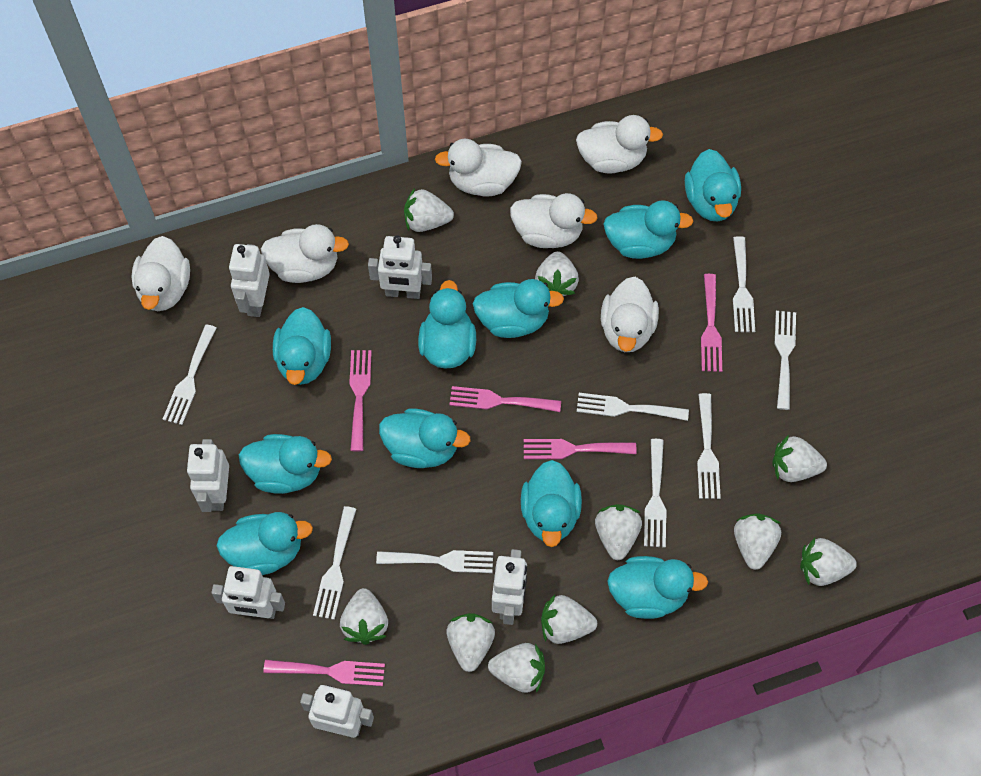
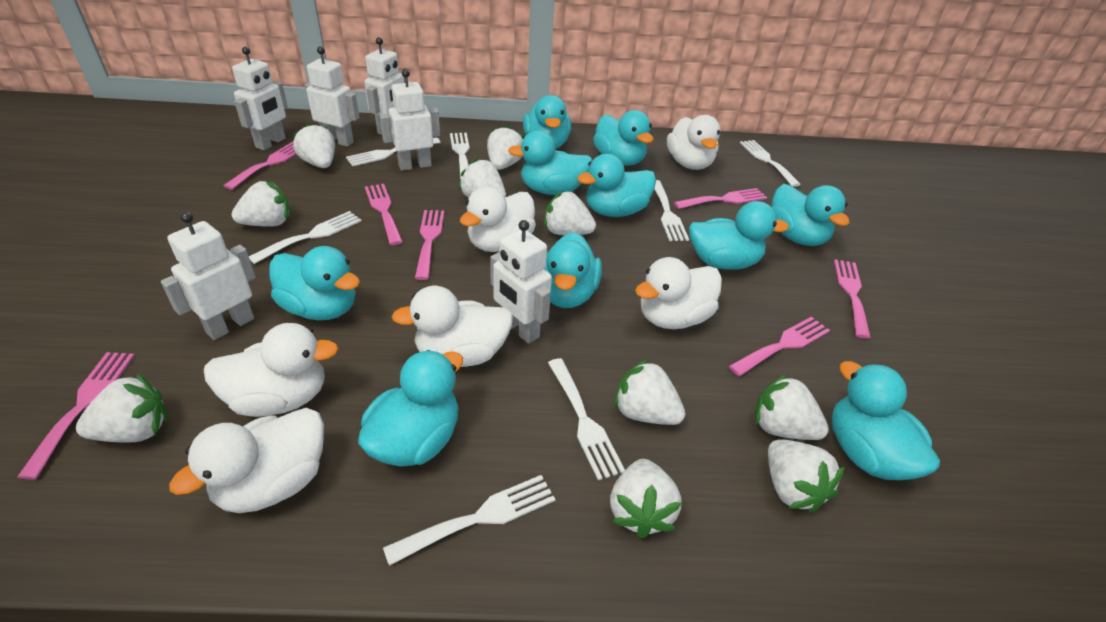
pink fork: [263,660,385,686] [349,350,372,451] [449,386,561,412] [524,439,637,459] [701,274,722,372] = 5 -> [17,352,135,480] [223,142,296,190] [365,184,403,245] [415,210,444,280] [674,188,767,209] [729,316,830,376] [834,259,871,339] = 7
white fork: [163,324,216,425] [313,506,356,620] [376,550,493,573] [577,393,689,421] [644,439,667,548] [697,393,721,499] [733,236,755,332] [775,311,796,410] = 8 -> [249,211,361,264] [346,137,441,167] [383,475,555,566] [450,133,470,180] [548,358,625,480] [654,180,689,241] [740,140,801,187] = 7

